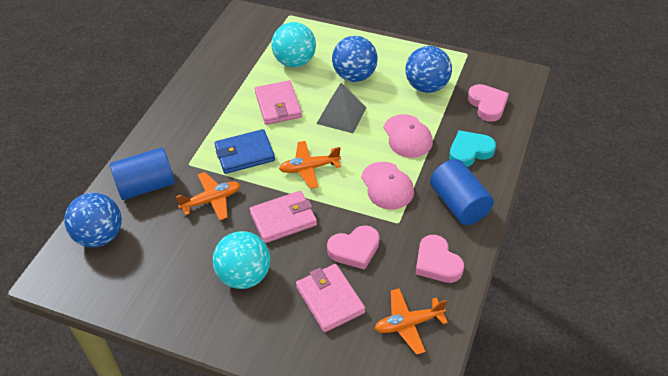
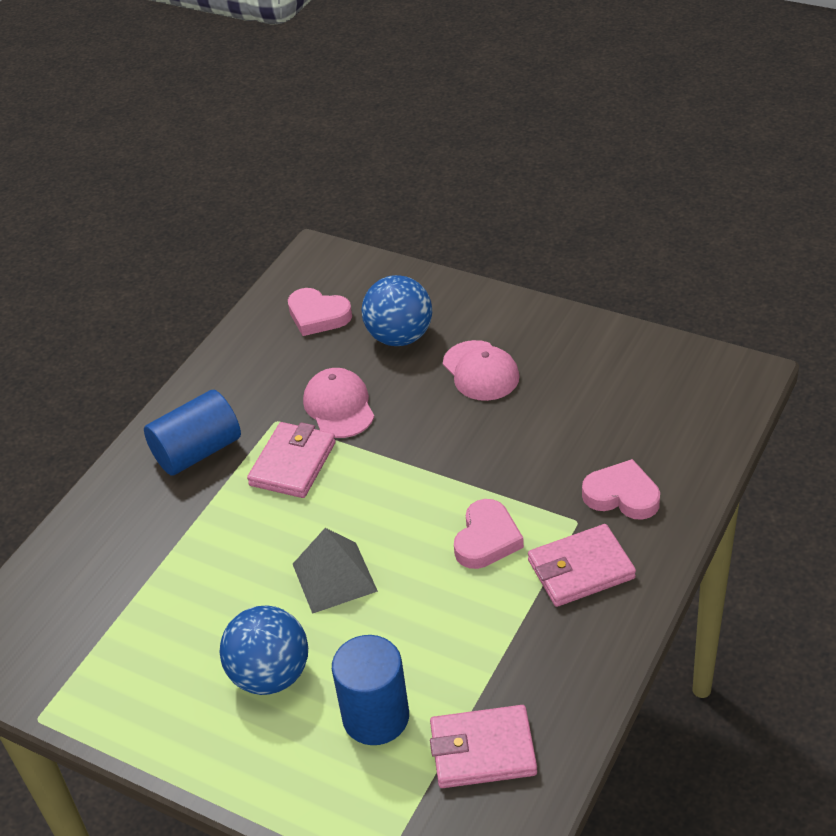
blue ball: [64,193,122,247] [332,36,378,82] [405,46,452,93] = 3 -> [220,606,308,695] [362,275,432,346] = 2
blue wallet: [214,129,275,174] = 1 -> none = 0
orange plane: [176,172,240,221] [279,141,341,189] [375,288,448,355] = 3 -> none = 0
turquoise ball: [213,231,270,289] [271,22,316,67] = 2 -> none = 0
turquoise heart: [449,130,496,167] = 1 -> none = 0

